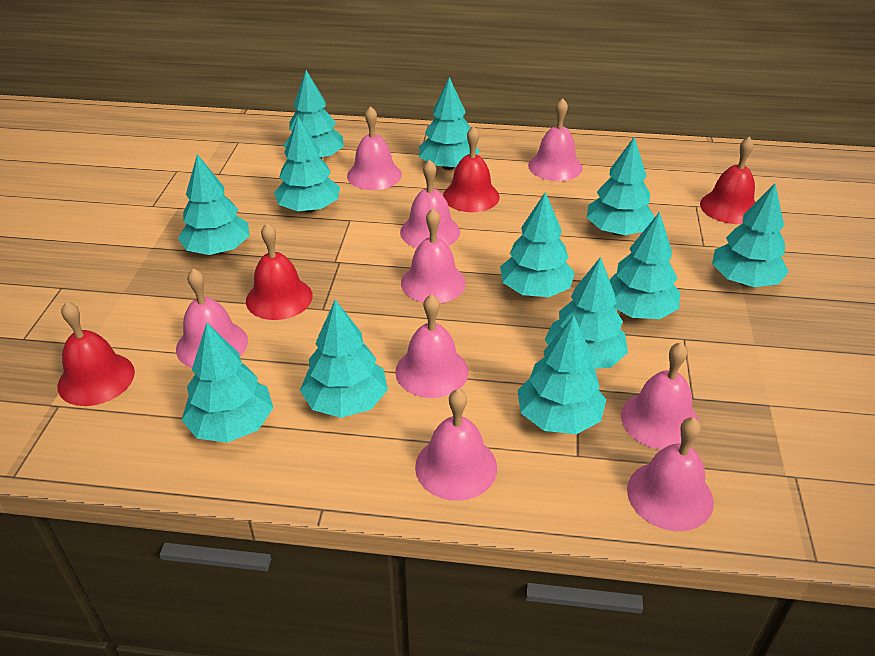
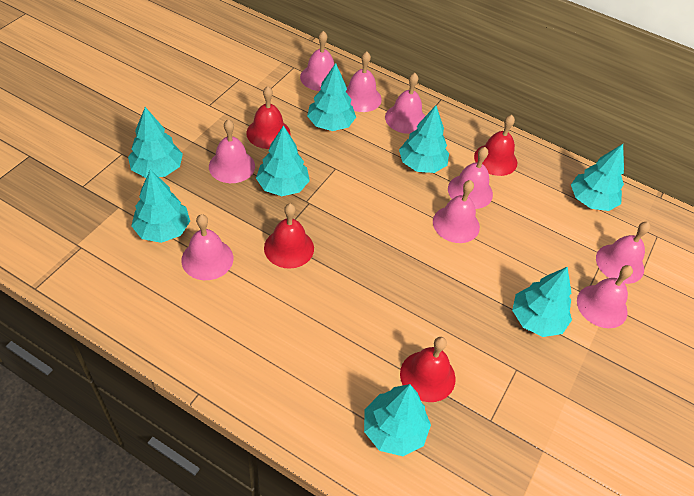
turquoise tree: [178,154,249,255] [182,323,273,443] [274,116,340,213] [283,70,344,159] [300,300,388,418] [419,77,480,170] [500,192,575,297] [517,315,606,434] [545,257,628,369] [587,137,655,235] [610,212,680,319] [712,183,789,287] = 12 -> [128,107,183,178] [131,170,190,243] [256,125,310,196] [307,63,356,131] [364,384,431,456] [399,106,449,173] [512,267,572,337] [571,144,624,211] = 8

